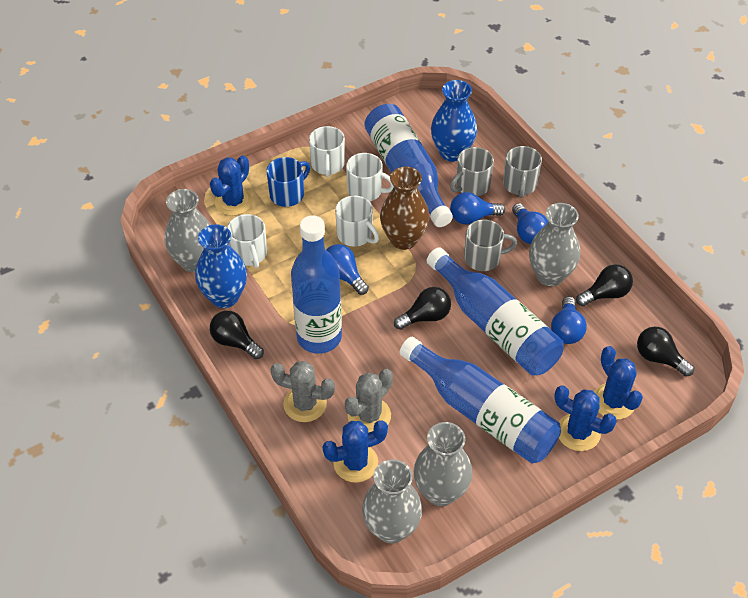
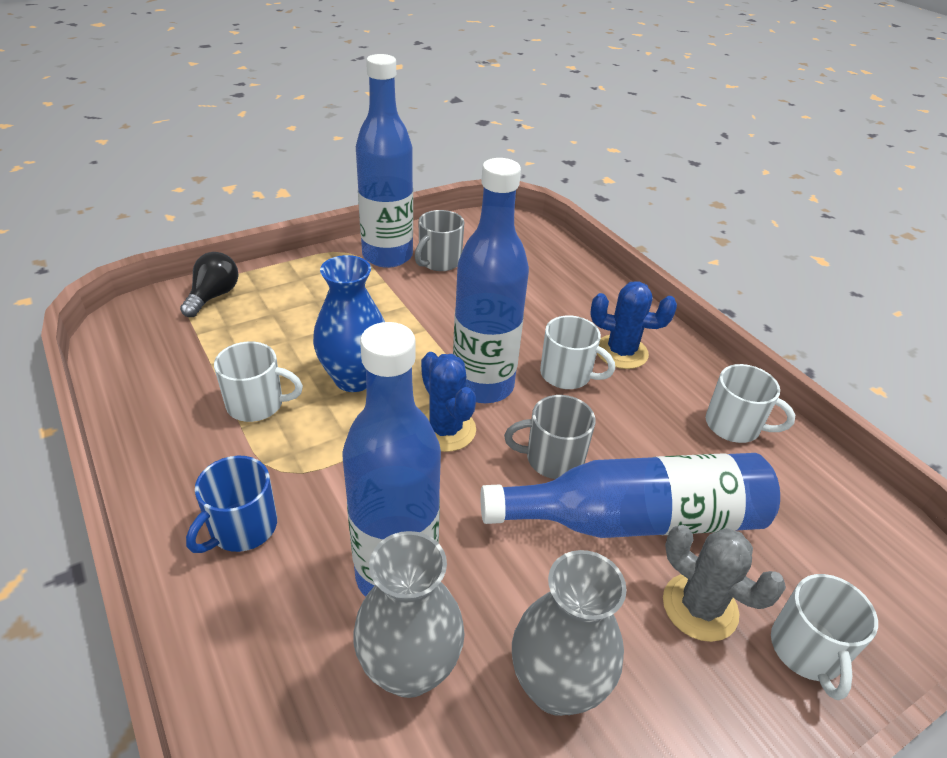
black light bulb: [210,311,264,359] [394,287,451,330] [576,264,633,306] [637,327,694,377] = 4 -> [180,252,238,317] = 1
blue cactus: [210,156,253,216] [323,420,388,483] [554,385,617,451] [594,346,643,420] = 4 -> [421,352,476,452] [590,281,677,369] = 2
blue light bulb: [326,244,369,295] [450,192,505,225] [512,203,548,244] [551,296,587,344] = 4 -> none = 0
blue vase: [195,224,247,308] [431,80,477,162] = 2 -> [313,255,385,392] = 1
brown vase: [380,167,429,250] = 1 -> none = 0
grey cactus: [270,361,335,422] [345,369,393,433] = 2 -> [663,525,786,642] = 1
grey mug: [450,147,494,196] [464,220,517,271] [503,146,542,198] = 3 -> [414,210,464,271] [504,395,596,479] = 2
grey vase: [165,189,211,272] [362,459,422,543] [414,422,472,506] [529,203,580,286] = 4 -> [354,531,465,698] [512,550,627,716] = 2

